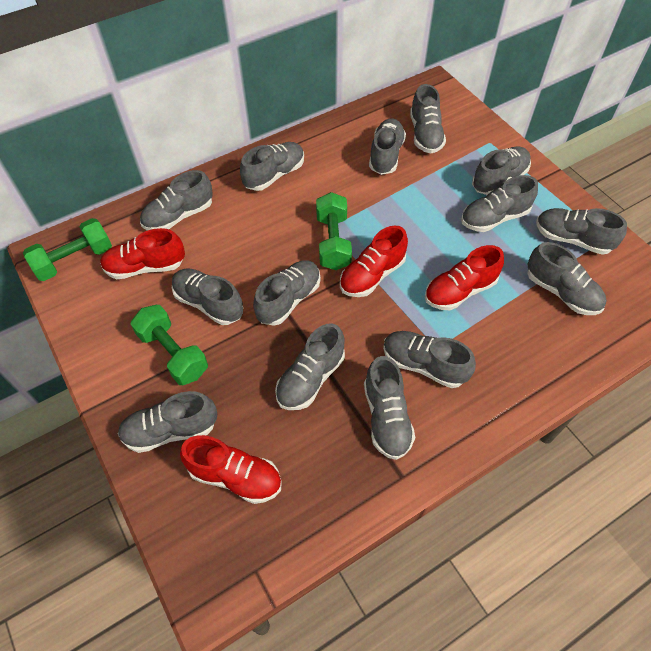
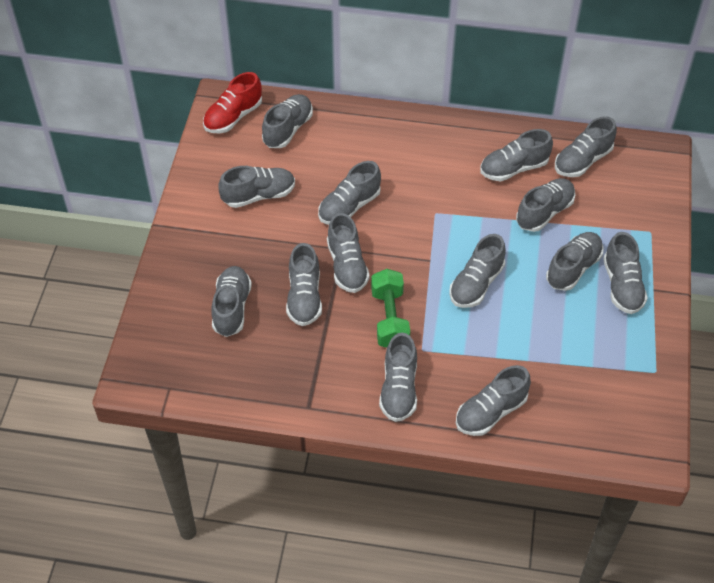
green dumbbell: [23,218,112,281] [131,305,208,385] [316,192,352,270] = 3 -> [371,269,410,348] = 1
red shoe: [100,228,185,279] [180,435,282,504] [340,225,408,297] [425,245,504,310] = 4 -> [203,72,262,133] = 1

